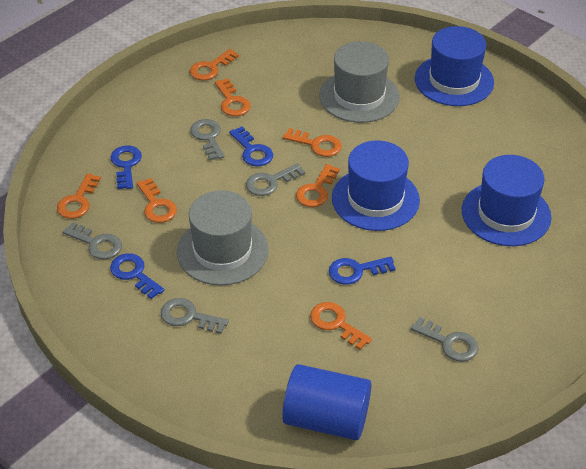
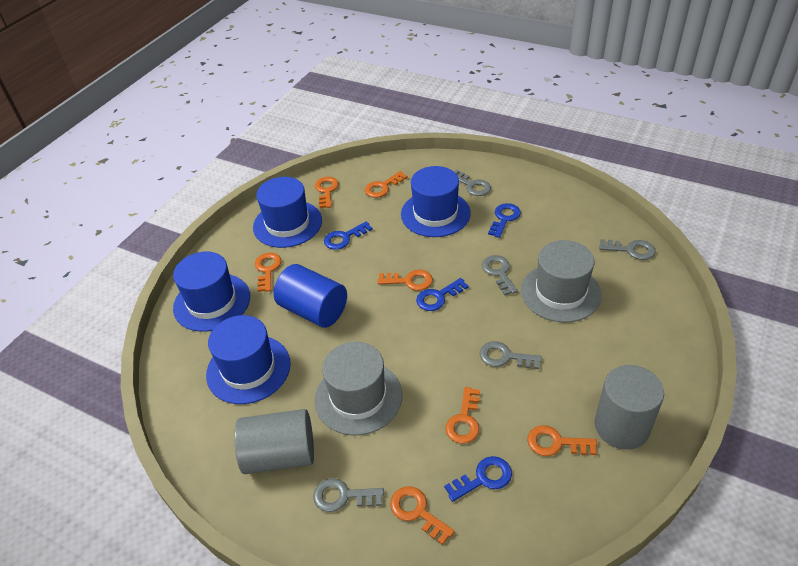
blue hat: [332,140,420,231] [415,26,494,106] [462,155,551,246] = 3 -> [173,252,250,332] [206,315,291,404] [253,177,322,248] [401,166,471,237] = 4
grey cylinder: none = 0 -> [234,409,314,474] [595,365,664,450] = 2

